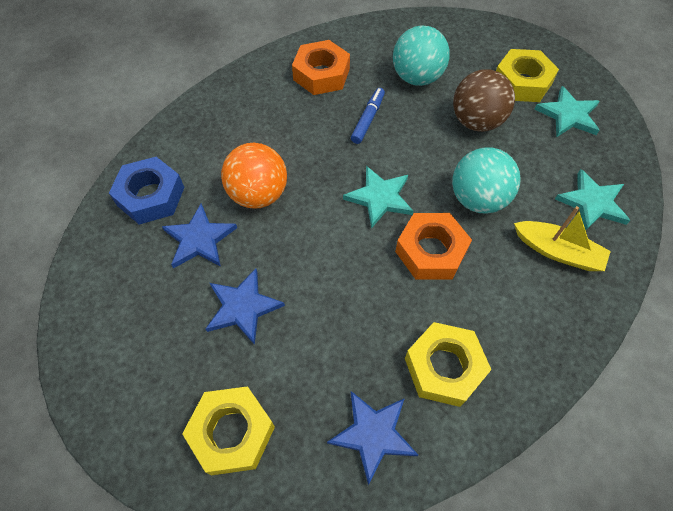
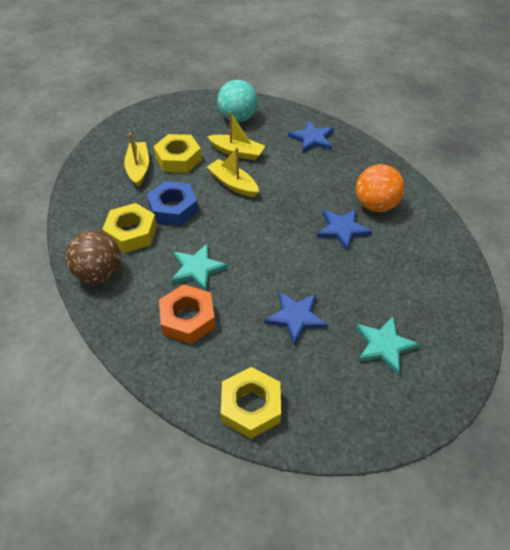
blue marker: [351,88,385,144] = 1 -> none = 0
orange nut: [292,40,350,95] [395,213,472,280] = 2 -> [159,284,216,344] = 1
turquoise ball: [393,26,450,86] [452,147,521,214] = 2 -> [217,80,258,122] = 1
turquoise star: [343,166,413,229] [535,86,600,137] [555,169,630,230] = 3 -> [171,244,228,291] [356,317,420,375] = 2
yellow boat: [514,206,611,271] = 1 -> [124,133,149,187] [207,111,265,160] [207,147,259,197] = 3

